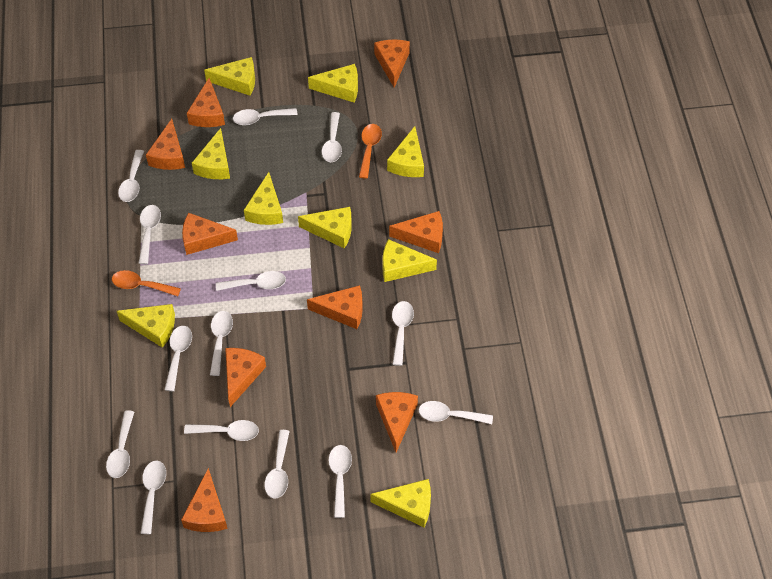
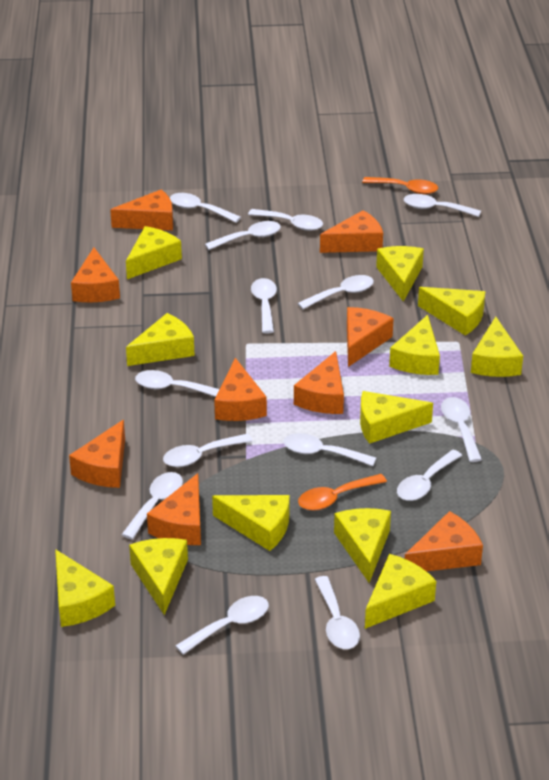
yellow cheese: [117,304,175,348] [192,128,230,179] [204,57,255,96] [244,172,283,225] [298,207,352,249] [308,64,358,102] [370,479,431,527] [382,239,437,282] [387,126,424,177] = 9 -> [55,549,115,627] [126,226,182,279] [126,313,195,366] [129,538,188,615] [212,495,290,551] [334,508,391,583] [360,391,433,444] [365,554,436,629] [376,246,424,302] [389,315,440,375] [418,287,486,336] [471,317,523,377] = 12

